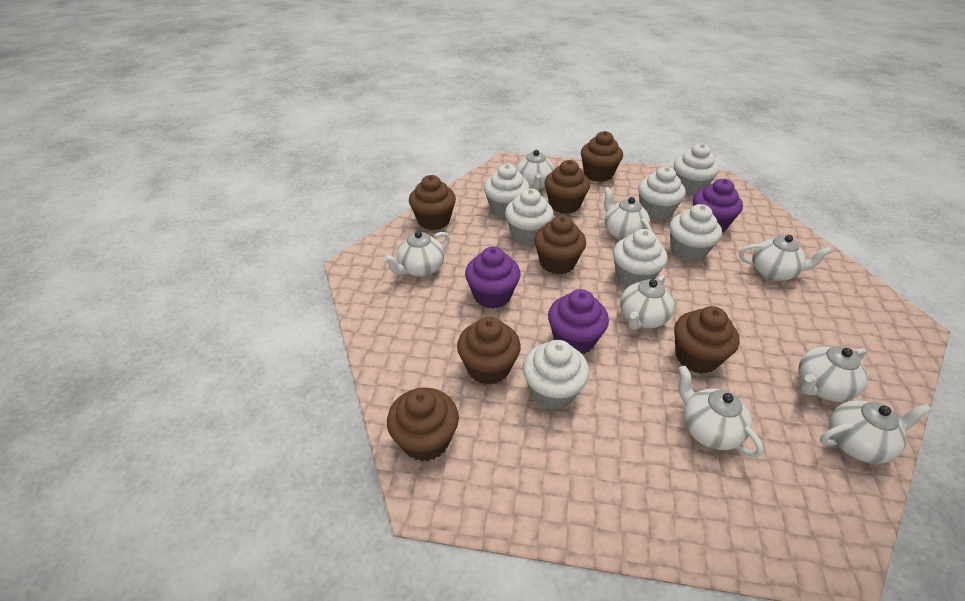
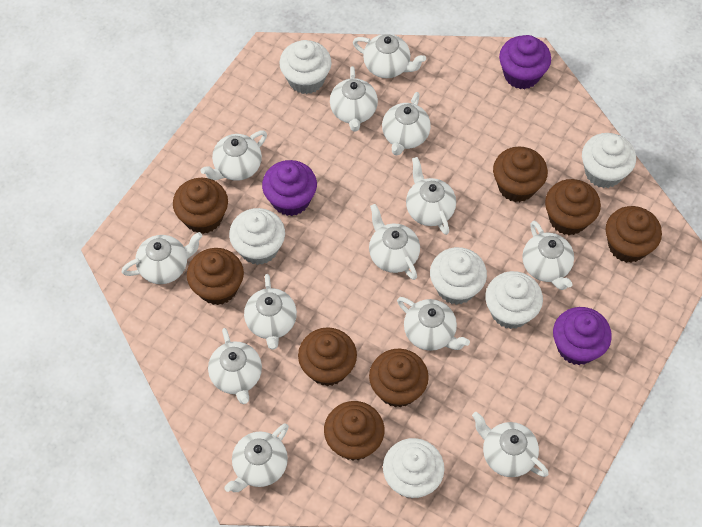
brown cupcake: [387,388,459,462] [409,175,456,230] [457,317,521,385] [534,215,586,275] [545,160,590,214] [581,131,623,182] [674,306,740,374] = 7 -> [173,178,228,234] [187,248,244,305] [298,327,357,386] [324,401,385,461] [369,348,429,408] [493,146,548,202] [545,179,601,235] [606,206,662,263] = 8
white cupcake: [484,164,529,218] [505,188,554,245] [523,340,589,410] [613,229,667,287] [638,166,686,221] [670,204,722,262] [674,144,719,196] = 7 -> [229,208,285,265] [280,40,332,94] [383,438,444,498] [430,247,487,305] [485,271,543,329] [582,133,636,188] = 6
white teapot: [383,231,450,277] [516,150,554,190] [604,187,652,240] [620,275,674,330] [678,365,764,458] [739,235,832,281] [798,346,867,402] [820,400,932,464] = 8 -> [122,232,202,284] [201,131,267,181] [208,328,262,404] [224,424,289,492] [244,274,297,350] [330,66,378,132] [353,34,426,78] [369,204,420,280] [382,92,431,155] [397,297,470,351] [406,157,456,235] [472,412,549,477] [522,221,574,290] = 13

